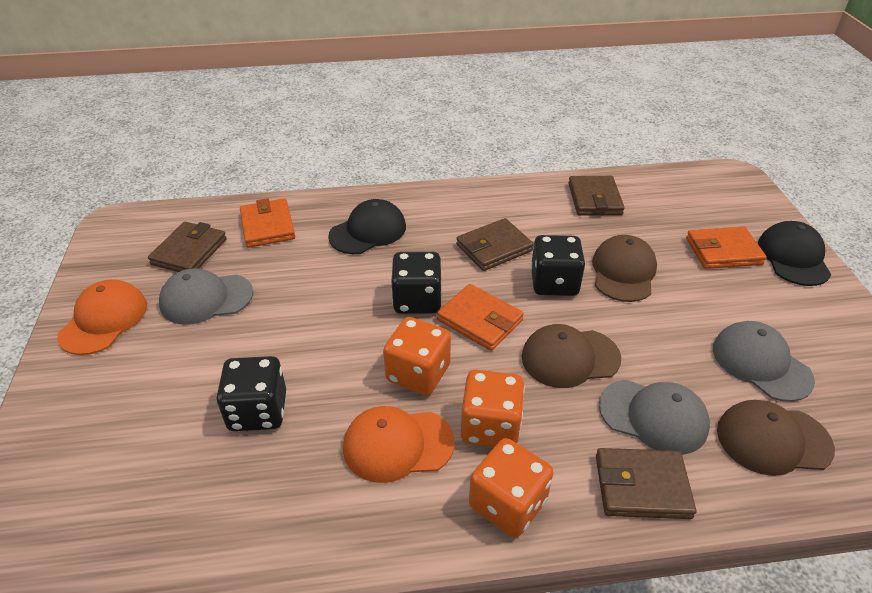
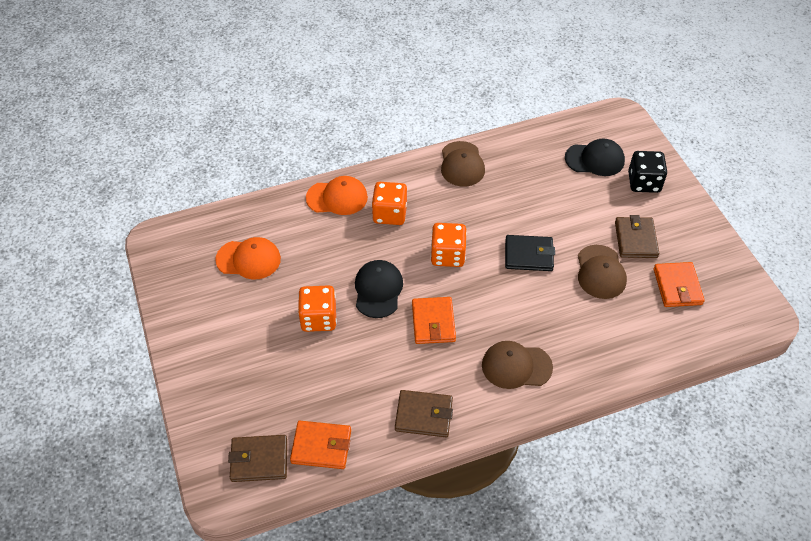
black dice: [217,356,286,431] [391,252,442,314] [531,235,585,296] = 3 -> [628,151,667,193] = 1
black wallet: none = 0 -> [505,235,555,271] = 1
brown wallet: [148,222,227,272] [456,218,534,271] [568,176,625,216] [596,448,696,519] = 4 -> [228,435,287,482] [395,390,453,437] [615,215,659,258] = 3
grey cap: [159,268,253,325] [599,380,710,455] [713,321,815,402] = 3 -> none = 0

